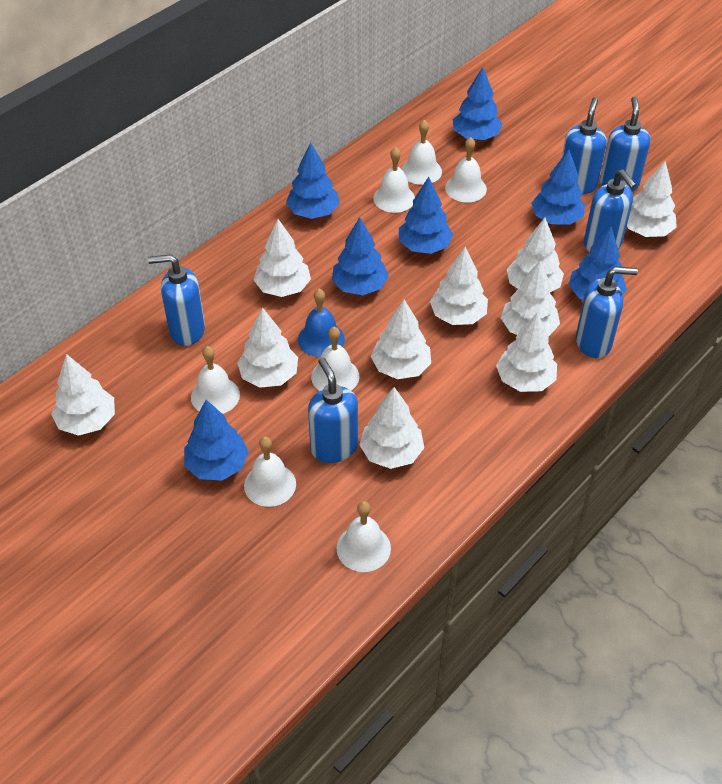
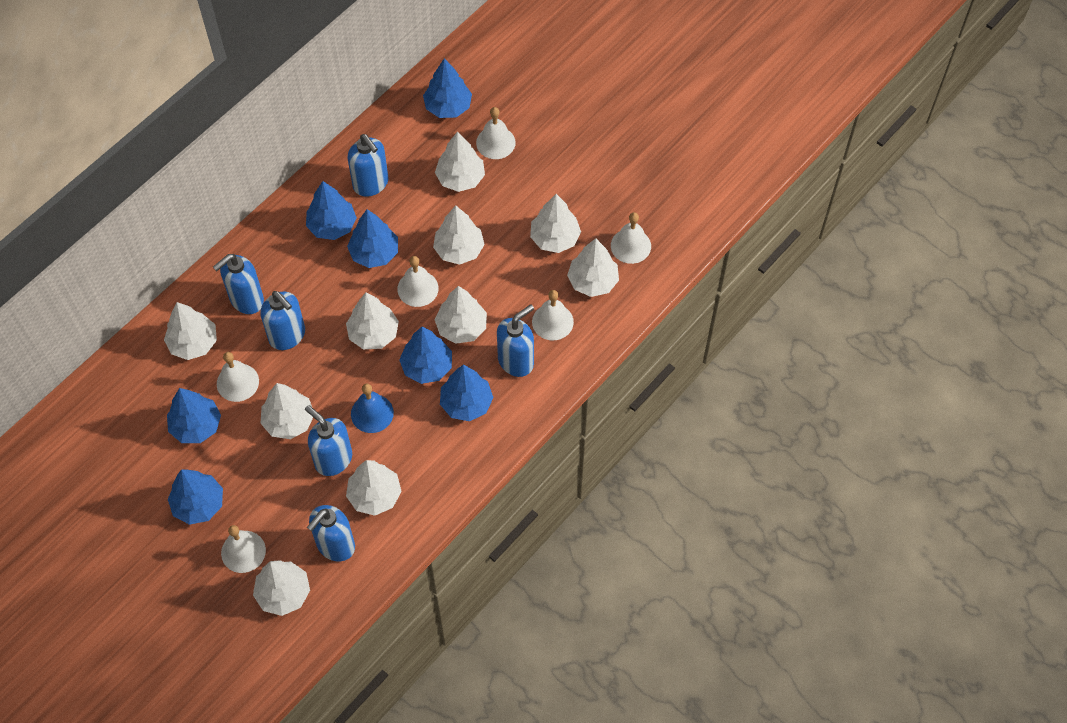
white bell: [191,346,240,414] [244,436,296,507] [311,327,359,391] [337,501,391,572] [373,147,415,213] [402,120,442,185] [445,137,487,202] = 7 -> [217,352,259,402] [221,525,266,573] [397,256,439,307] [476,107,516,159] [532,290,574,340] [611,212,651,264] = 6

